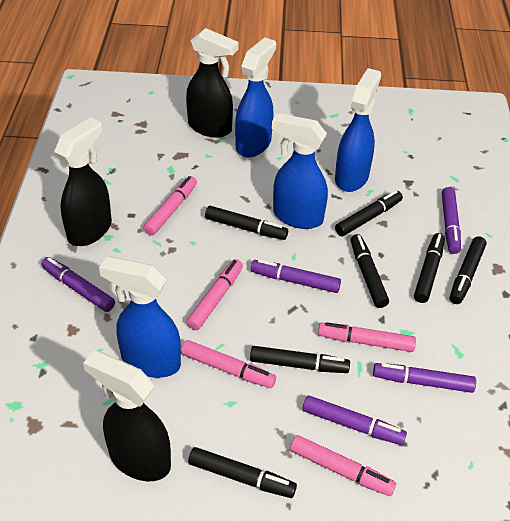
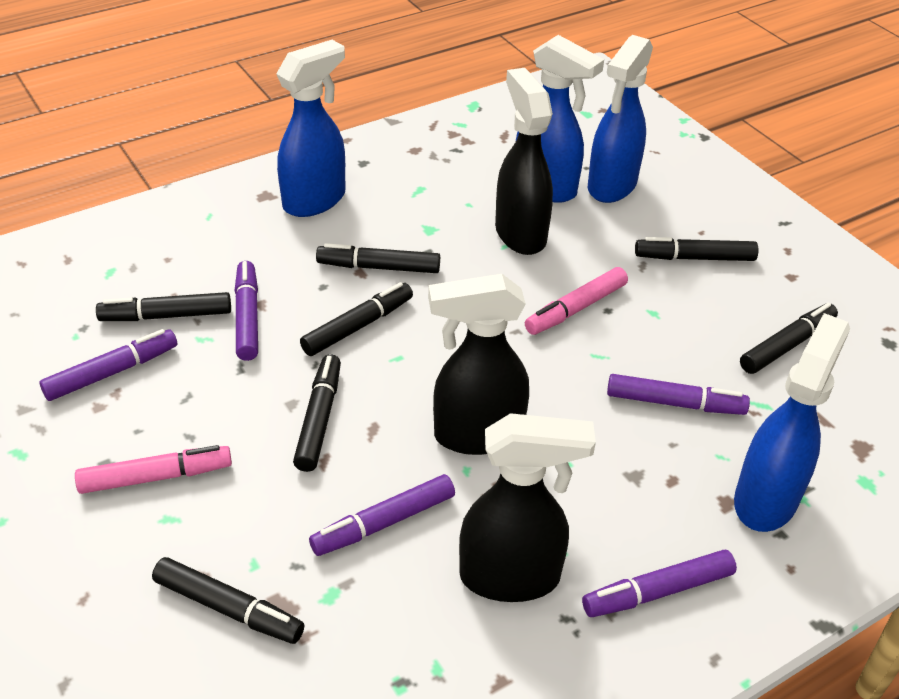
pink marker: [143,176,197,236] [181,340,276,388] [186,259,243,330] [290,435,396,496] [318,322,416,352] = 5 -> [75,445,232,494] [525,267,628,335] = 2

